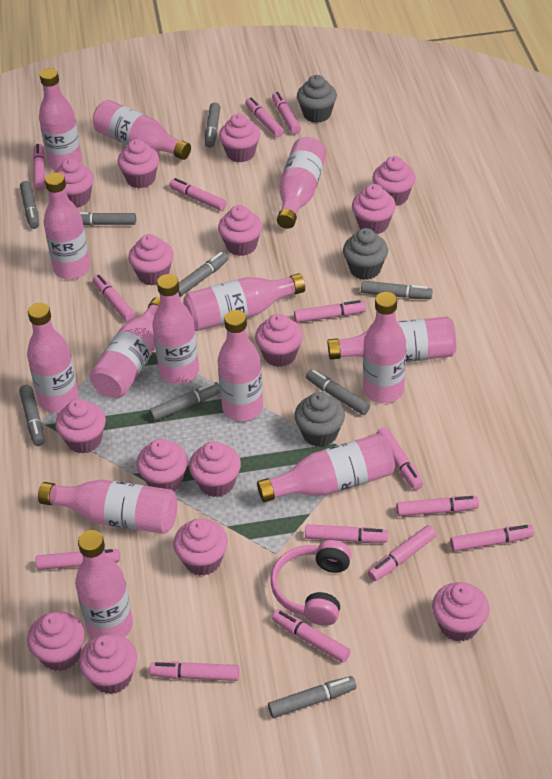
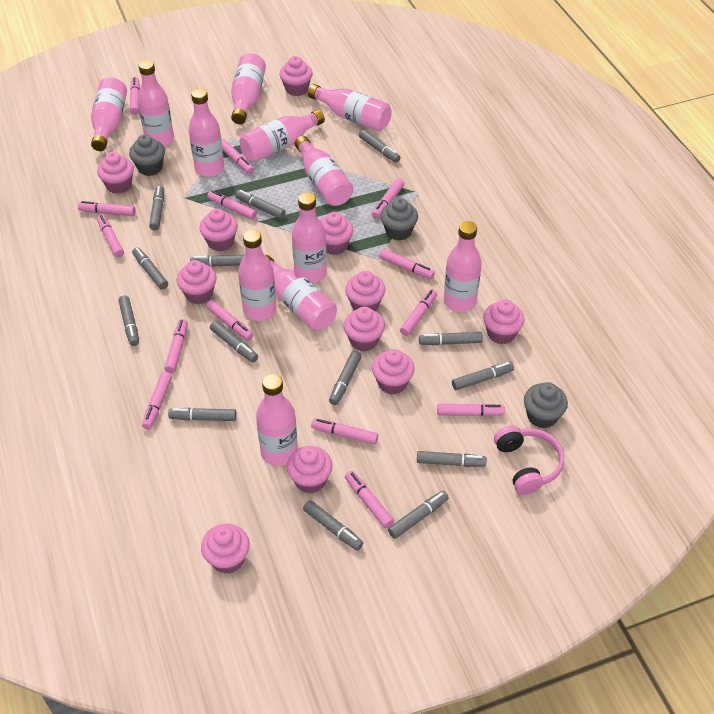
grey marker: [19,385,45,446] [20,181,39,229] [80,212,136,225] [149,382,220,421] [178,252,229,297] [205,102,220,148] [268,676,357,718] [306,369,370,415] [361,281,433,299] = 9 -> [118,295,139,346] [132,247,168,290] [149,186,164,230] [168,408,236,421] [190,255,244,266] [210,321,258,362] [235,190,285,219] [303,500,363,551] [329,351,362,405] [359,129,401,162] [388,491,449,539] [417,451,487,467] [419,332,483,345] [452,362,514,390] = 14
pink bottle: [27,303,79,413] [38,480,178,534] [39,68,82,170] [44,172,90,279] [75,530,133,639] [90,297,160,398] [93,100,191,160] [152,274,199,384] [183,273,305,331] [218,310,263,421] [257,433,395,502] [277,137,327,229] [327,316,456,362] [363,292,406,403] = 14 -> [91,77,127,151] [138,60,174,147] [189,88,224,177] [231,53,266,124] [238,229,276,321] [240,109,325,162] [256,374,298,466] [266,255,337,331] [292,192,327,283] [295,136,353,206] [308,84,392,131] [443,221,482,312] = 12
pink cupcake: [27,612,85,671] [54,158,94,208] [55,399,106,454] [79,633,137,694] [117,139,159,188] [128,234,173,286] [136,439,188,491] [174,519,228,576] [189,441,241,497] [218,205,262,256] [219,114,260,162] [255,314,303,367] [352,184,396,234] [372,156,416,206] [432,582,489,642] = 15 -> [97,152,134,194] [177,260,217,304] [199,208,238,252] [201,524,250,574] [279,56,313,96] [287,446,333,493] [320,212,353,255] [344,307,385,352] [345,271,385,311] [372,349,415,395] [483,299,525,344] = 11

